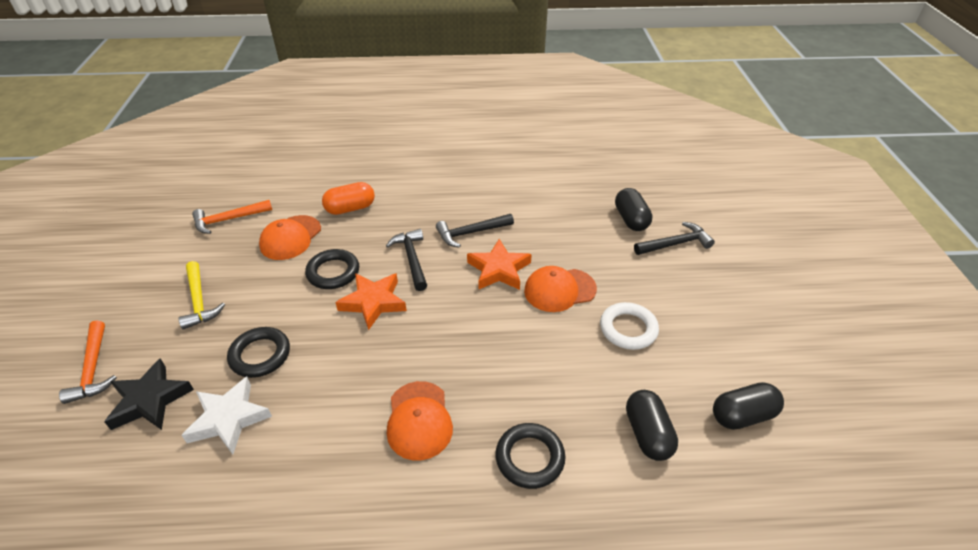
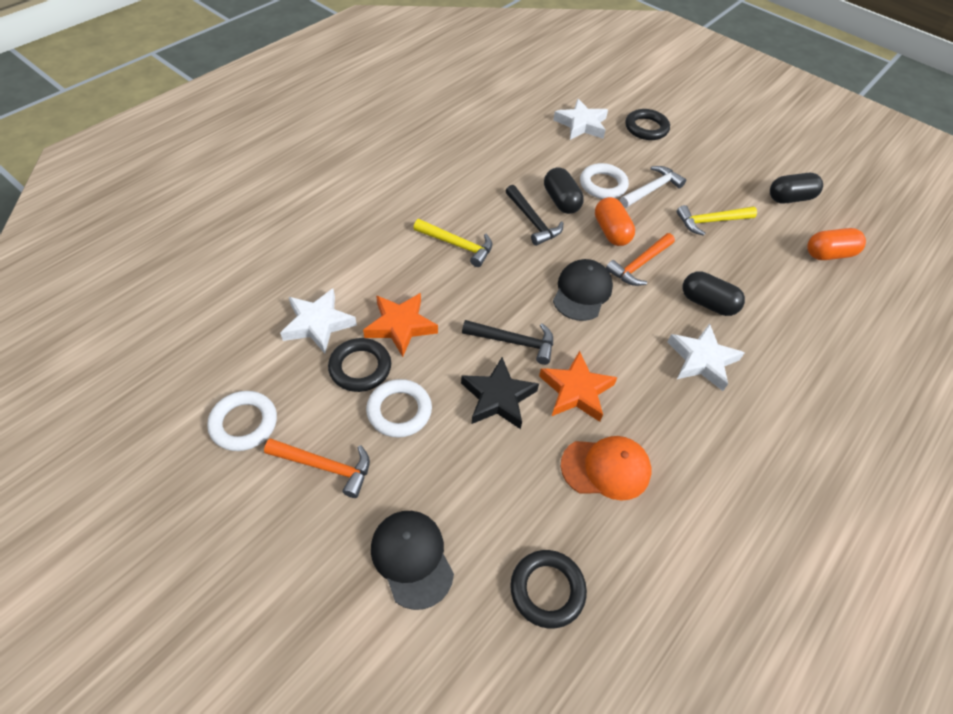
black cap: none = 0 -> [371,511,454,610] [553,259,613,321] = 2
black hammer: [386,229,427,291] [436,214,514,248] [634,222,715,255] = 3 -> [462,320,553,365] [506,185,563,246] = 2
orange cap: [259,215,321,260] [387,381,453,460] [524,266,597,312] = 3 -> [561,436,651,501] = 1
orange capsule: [322,182,375,215] = 1 -> [595,197,635,246] [807,228,866,260] = 2
white hammer: none = 0 -> [620,166,686,208] = 1
white ring: [600,302,659,350] = 1 -> [207,391,277,451] [366,379,432,438] [580,163,629,199] = 3
white star: [181,377,272,455] = 1 -> [280,288,357,354] [553,99,608,140] [667,323,745,391] = 3
yellow hammer: [178,261,225,330] = 1 -> [414,219,492,267] [677,205,757,236] = 2

